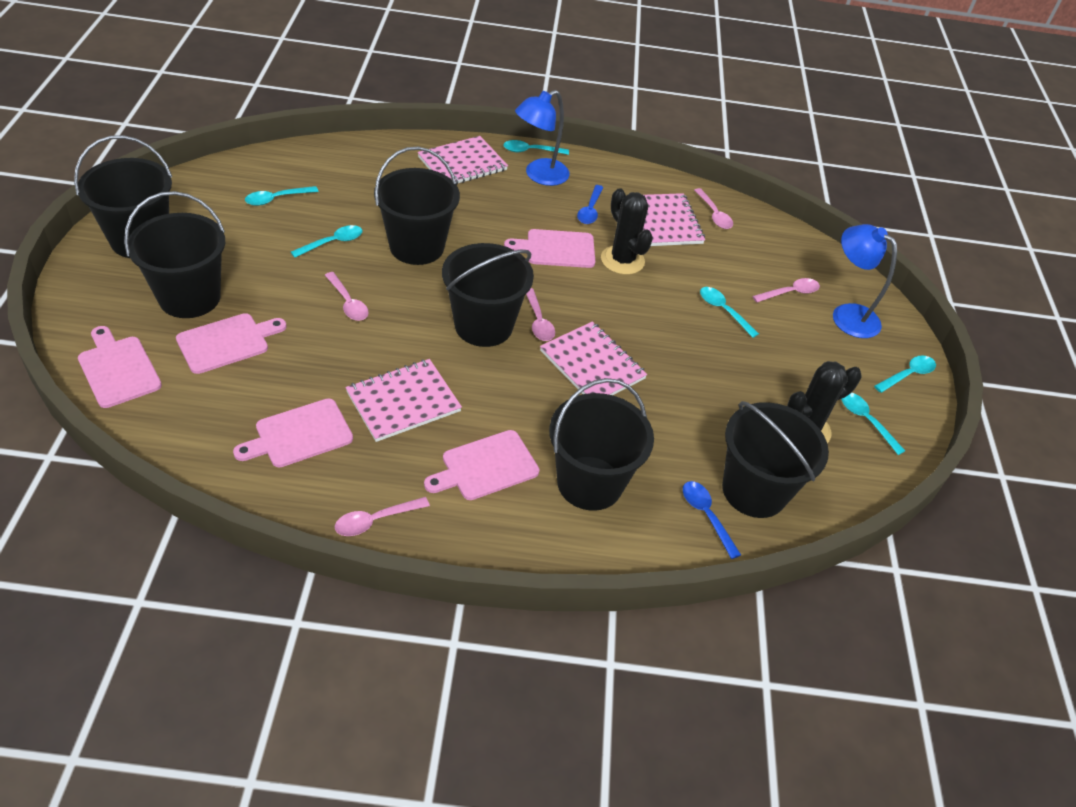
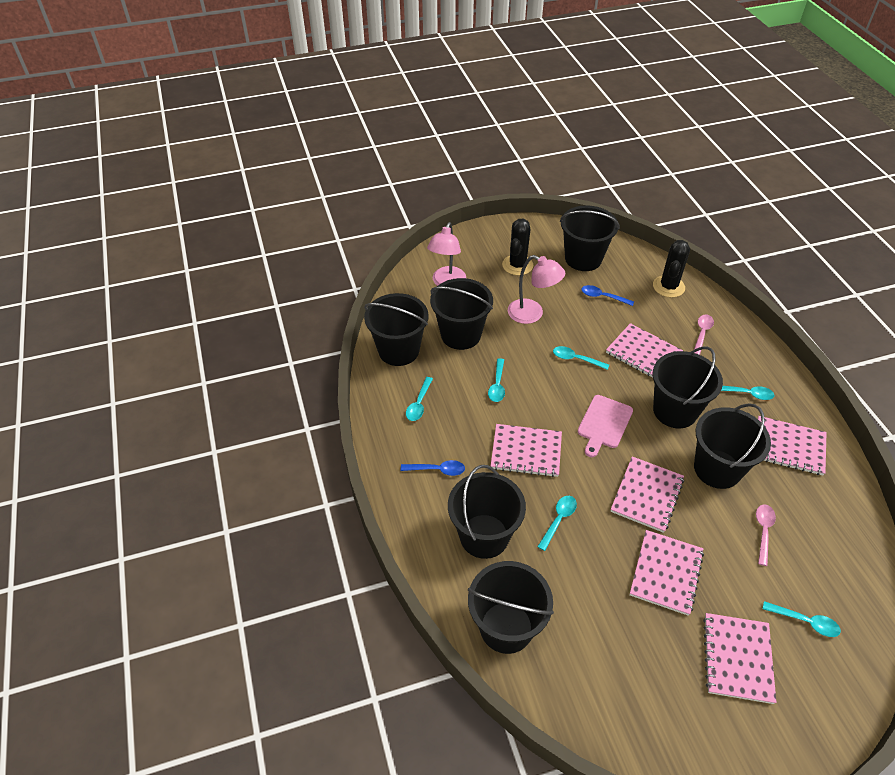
black bucket: [74,135,172,258] [124,191,225,318] [374,147,460,265] [442,243,534,347] [549,378,654,511] [722,401,829,518] = 6 -> [364,293,429,366] [430,278,493,350] [448,465,526,559] [468,561,554,654] [560,205,619,271] [653,346,723,428] [694,403,771,489] = 7
blue lamp: [515,90,570,186] [833,224,897,338] = 2 -> none = 0
pink cutting board: [78,326,162,408] [176,313,287,374] [233,398,353,467] [424,430,539,500] [504,229,595,268] = 5 -> [578,395,633,457] = 1
pink lamp: none = 0 -> [427,222,466,286] [508,255,565,324] = 2
pink notebook: [346,359,462,442] [417,136,508,184] [540,321,647,395] [643,193,705,246] = 4 -> [491,424,562,477] [606,323,683,378] [610,456,684,533] [630,530,704,616] [703,613,777,704] [758,416,827,475] = 6
pink spoon: [325,272,369,321] [335,497,430,536] [526,288,555,341] [694,188,733,229] [752,278,820,303] = 5 -> [694,314,714,355] [756,505,776,566] = 2

